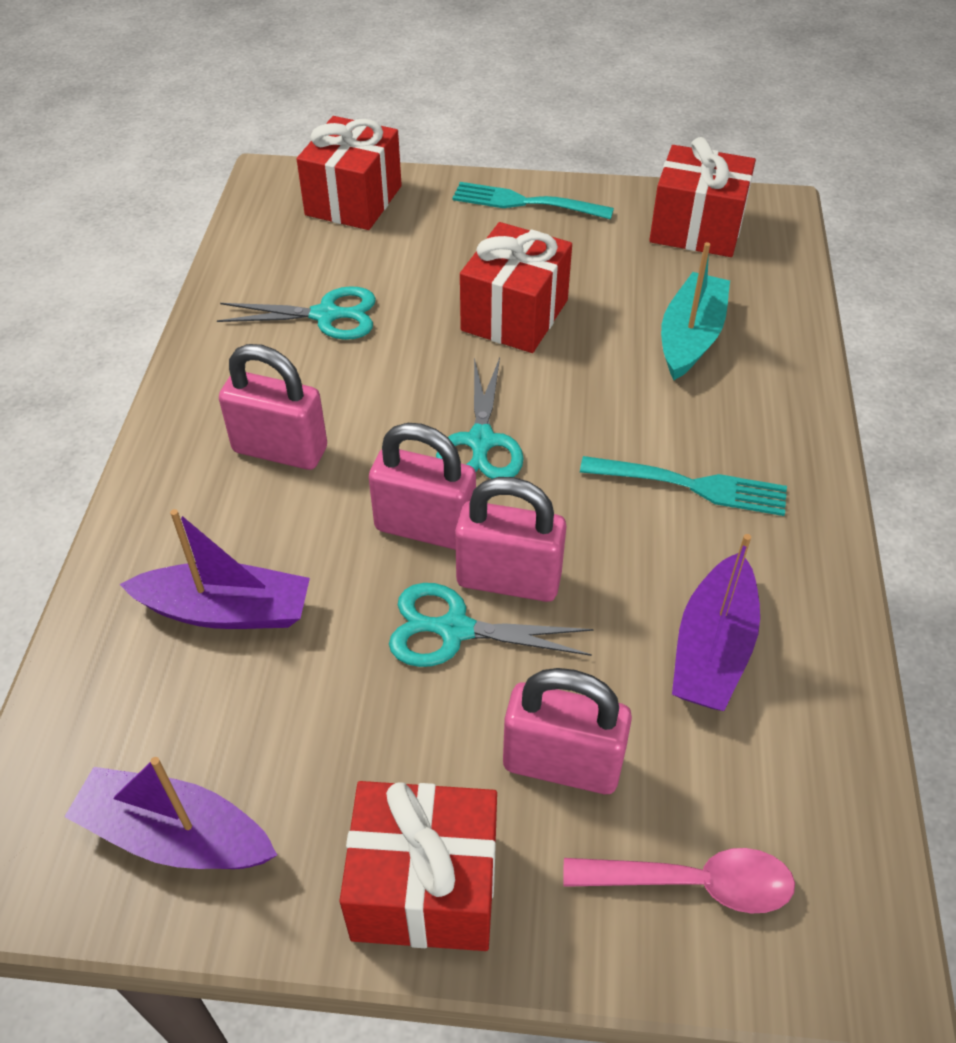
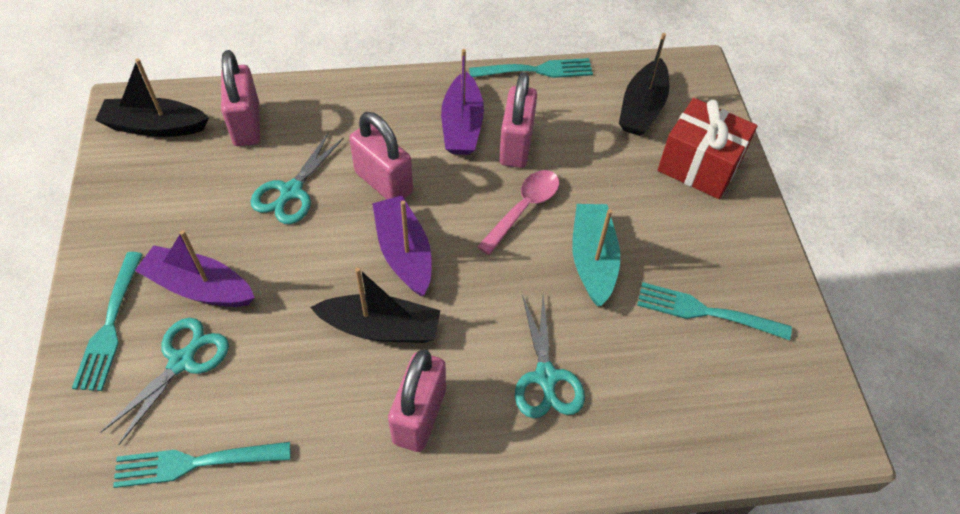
black boat: none = 0 -> [95,59,209,137] [310,267,440,343] [619,33,670,136] = 3
red gift: [297,116,402,230] [340,781,497,951] [460,222,572,353] [649,137,756,257] = 4 -> [658,98,758,199] = 1
turquoise fork: [452,182,614,220] [580,456,787,516] = 2 -> [72,252,143,391] [113,442,290,488] [469,58,593,78] [637,282,792,340] = 4

